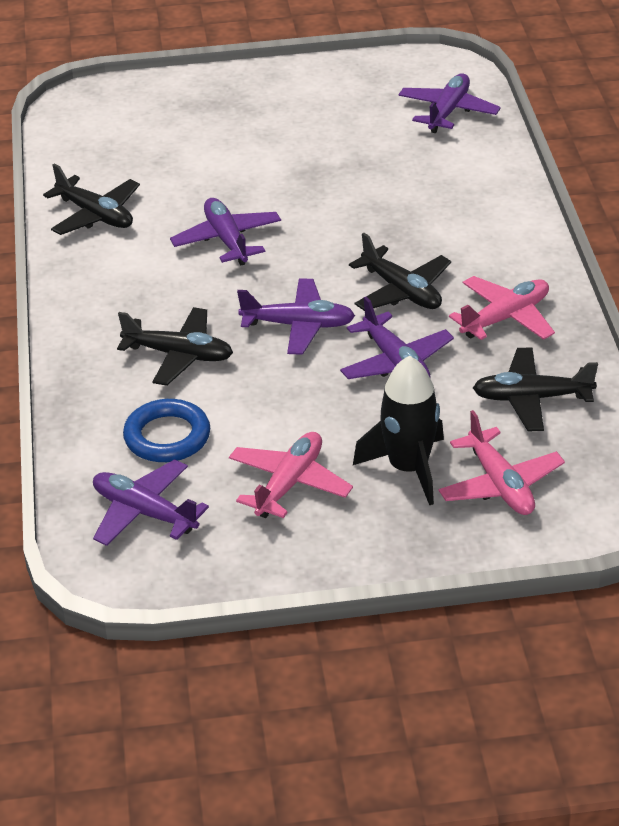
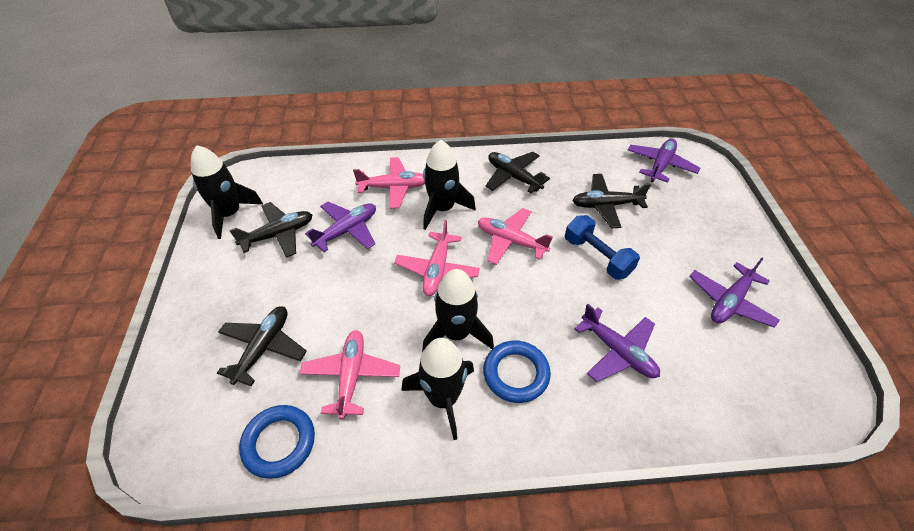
black rocket: [353,356,444,505] = 1 -> [191,145,263,239] [401,338,474,440] [422,269,494,353] [423,140,476,230] = 4
blue dumbbell: none = 0 -> [565,215,640,280] = 1
blue ring: [123,399,210,462] = 1 -> [239,405,315,479] [483,341,551,403] = 2
pink plane: [229,432,353,518] [438,410,565,515] [449,276,555,340] = 3 -> [300,330,400,420] [353,157,425,209] [394,220,480,296] [478,208,553,265] = 4
purple plane: [93,459,209,546] [170,198,281,266] [237,278,355,355] [340,297,454,379] [398,74,501,133] = 5 -> [305,202,376,252] [574,304,660,382] [628,139,700,183] [689,258,780,328] = 4

